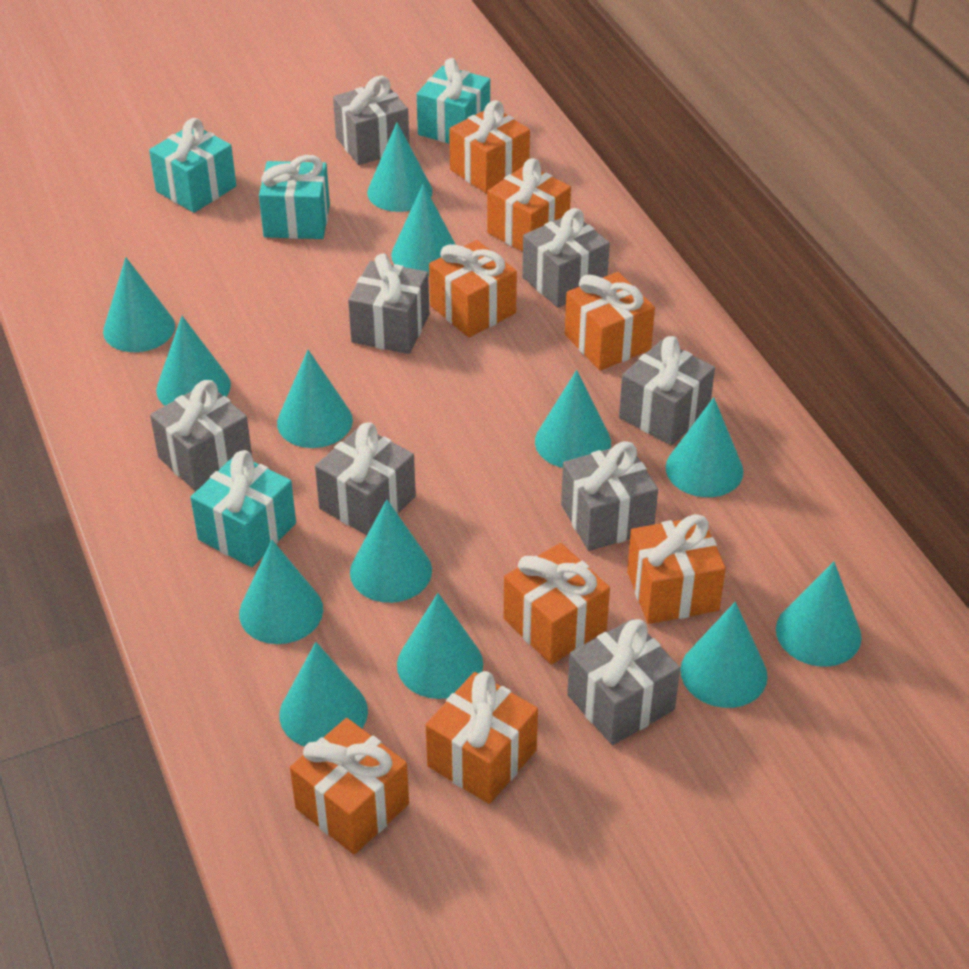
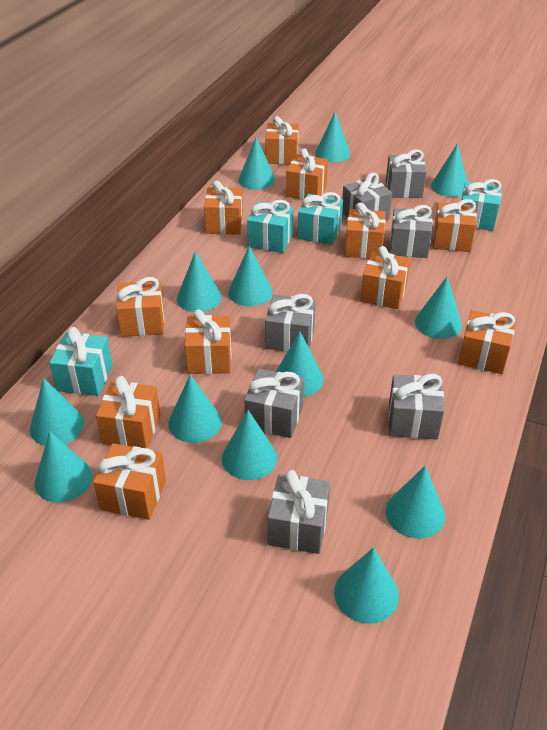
grey gift: [150,380,252,491] [315,422,416,535] [333,75,409,165] [348,253,429,354] [522,208,610,308] [561,441,658,551] [567,619,680,745] [619,336,715,445] = 8 -> [244,369,304,438] [265,294,316,352] [268,470,330,554] [342,172,392,220] [386,149,427,198] [388,374,444,440] [390,205,433,258] = 7
orange gift: [290,718,409,854] [426,671,538,804] [429,240,517,337] [449,100,530,194] [487,158,571,252] [504,543,610,664] [565,272,655,371] [627,514,726,624] = 8 -> [93,443,166,520] [96,376,160,448] [116,277,165,337] [184,309,232,374] [204,181,243,235] [265,116,299,164] [286,148,328,200] [345,202,386,259] [361,246,410,309] [433,199,477,252] [458,310,516,374] = 11

